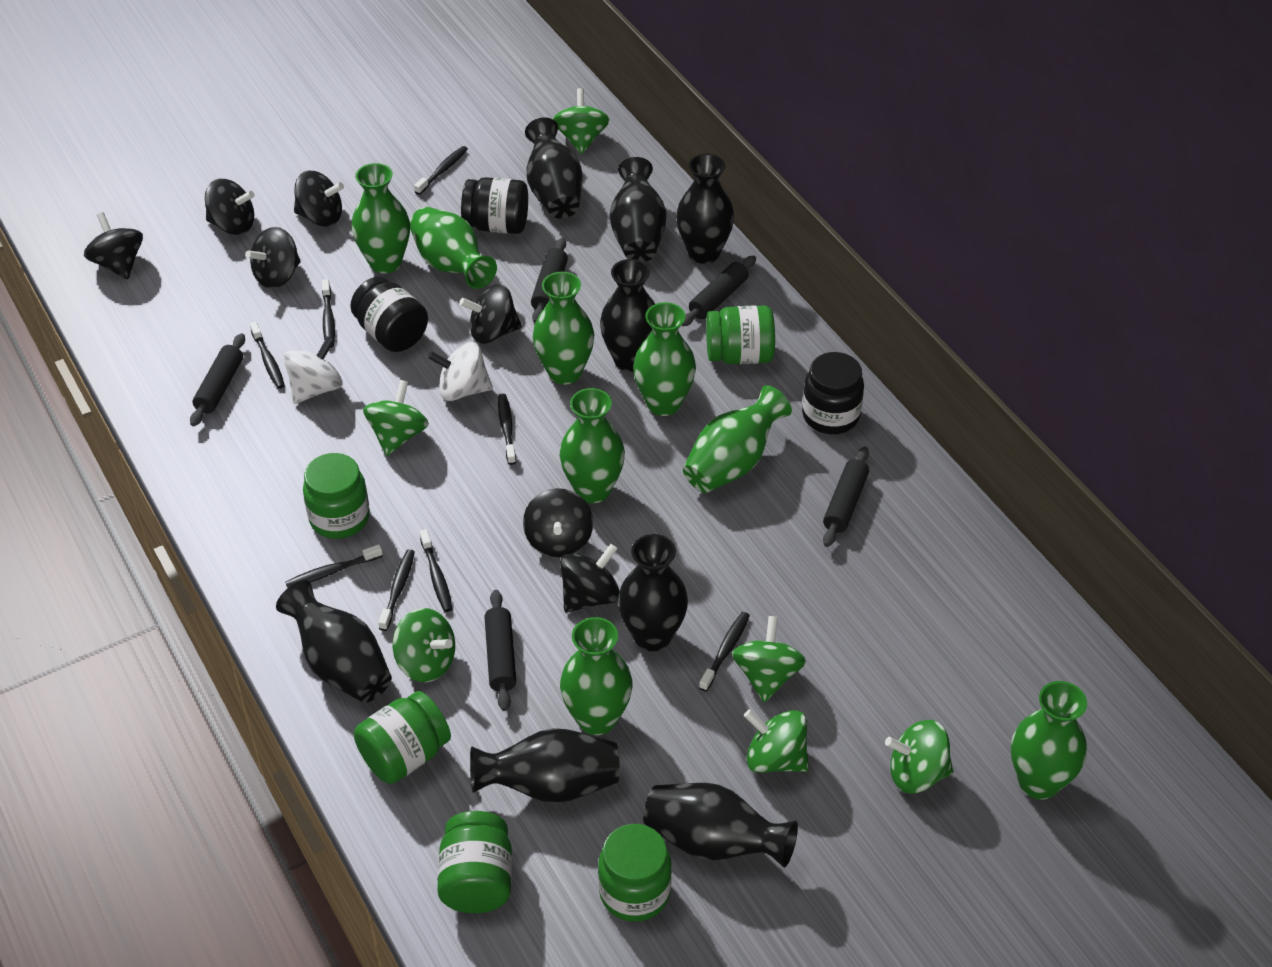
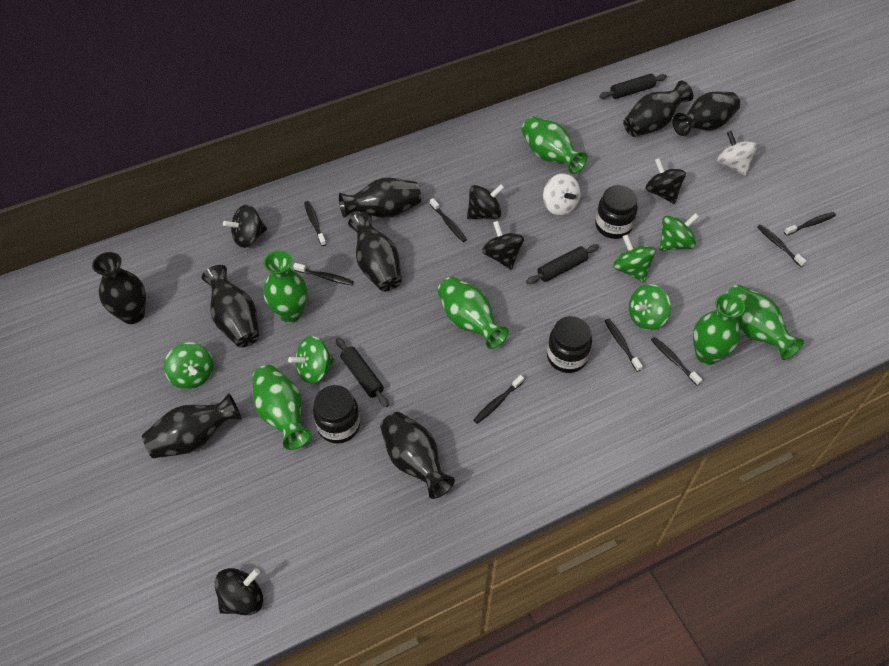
black rolling pin: [190,333,245,426] [484,590,516,711] [531,238,568,323] [681,255,756,326] [823,447,869,547] = 5 -> [336,338,389,407] [526,244,599,284] [599,74,667,99] = 3
black spinning top: [84,212,143,279] [205,179,255,235] [245,227,301,289] [294,171,344,227] [459,284,522,344] [523,488,593,557] [560,544,620,613] = 7 -> [215,568,263,615] [223,204,267,248] [467,184,504,219] [482,221,524,270] [646,158,686,204] = 5
green jar: [303,453,370,539] [354,691,451,784] [437,811,512,913] [598,824,672,922] [706,305,775,364] = 5 -> none = 0
green spinning top: [363,380,429,456] [393,608,455,682] [553,88,610,154] [732,616,806,702] [744,709,809,773] [885,720,953,794] = 6 -> [164,342,213,389] [288,336,334,384] [613,234,656,282] [629,284,671,330] [659,213,699,251] = 5
green vase: [351,163,410,274] [410,207,497,289] [533,272,594,385] [560,388,625,503] [560,617,633,735] [633,302,696,416] [683,385,792,493] [1011,681,1087,800] = 8 -> [252,365,311,450] [263,251,308,323] [437,277,509,349] [521,117,587,174] [693,293,745,365] [726,285,804,360] = 6

